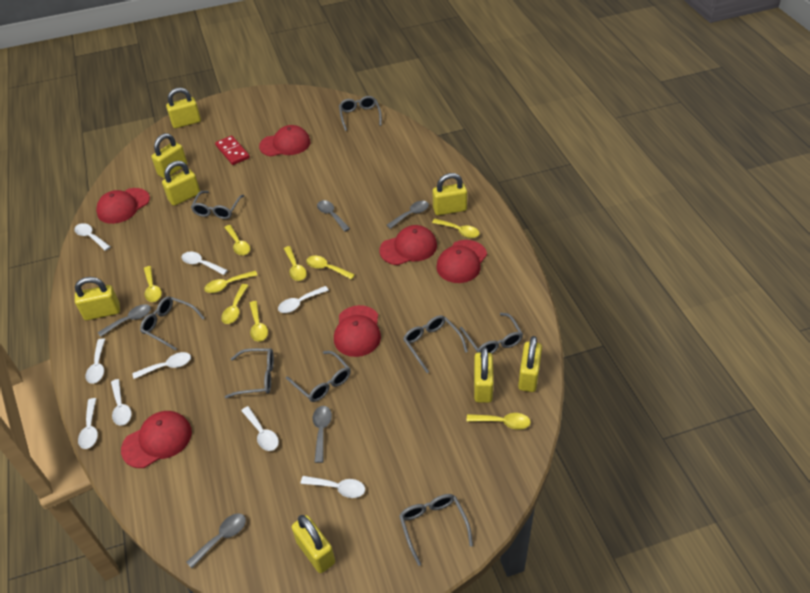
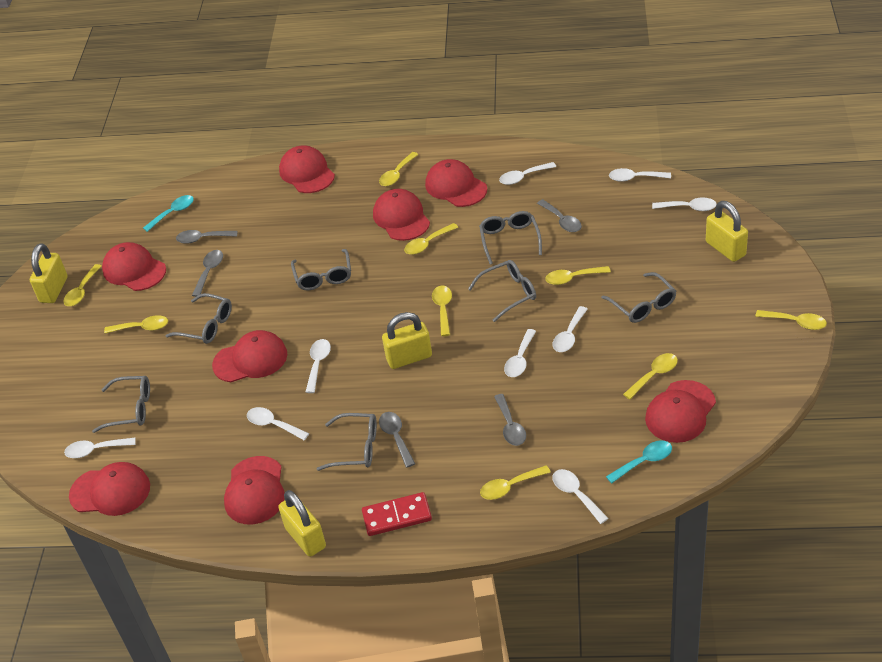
grey glasses: [140,296,204,351] [191,191,244,219] [225,348,274,398] [286,351,351,402] [339,96,382,131] [399,494,473,566] [403,315,468,373] [460,313,523,354] = 8 -> [92,376,150,433] [165,293,232,344] [291,249,351,290] [317,413,377,471] [468,260,536,322] [479,211,542,265] [601,272,676,323] = 7
red cap: [96,188,150,224] [121,411,192,468] [259,125,310,156] [334,305,381,357] [379,225,437,265] [436,240,487,283] = 6 -> [69,462,150,516] [102,242,166,291] [212,330,287,382] [224,456,285,524] [279,145,335,193] [373,189,430,241] [425,159,487,207] [645,380,716,443] = 8
turquoise spoon: none = 0 -> [143,195,194,232] [606,441,672,483] = 2
yellow padlock: [75,277,120,320] [151,133,187,179] [162,161,200,206] [166,88,201,128] [291,515,335,573] [433,173,467,215] [474,347,494,403] [518,336,542,392] = 8 -> [30,243,68,303] [278,490,326,557] [382,312,432,369] [706,201,748,262] = 4

